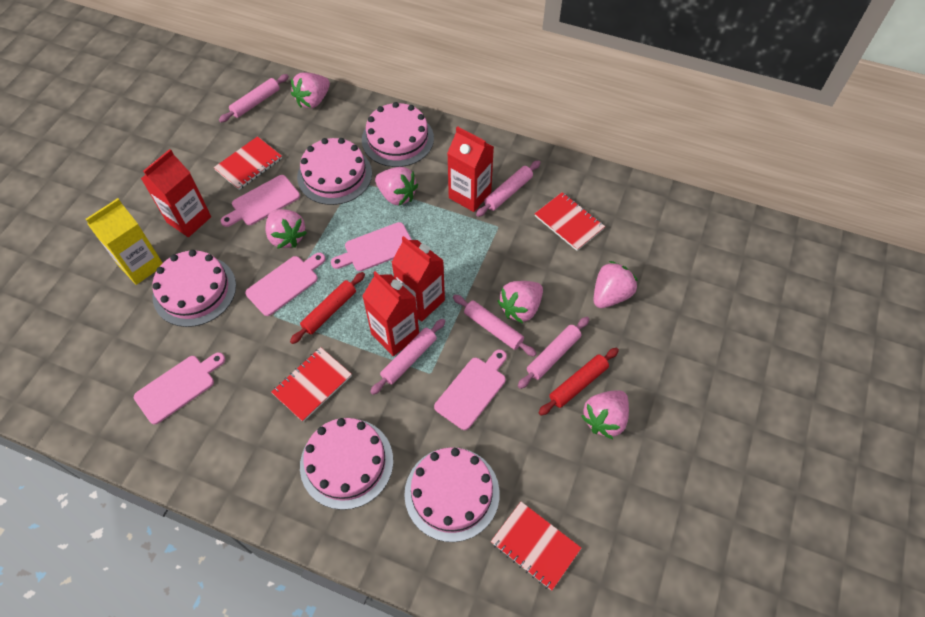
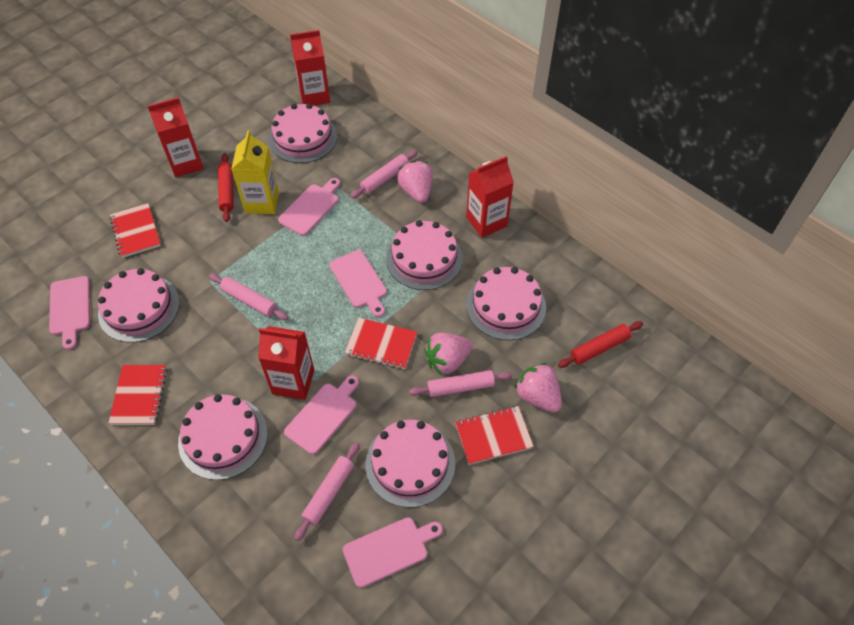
pink cake: [152,250,236,327] [297,138,372,205] [300,418,393,510] [362,102,434,167] [404,447,500,542] = 5 -> [98,268,180,343] [178,394,268,480] [269,103,337,163] [365,420,455,508] [386,220,463,290] [466,267,546,340] = 6
pink rolling pin: [219,74,289,122] [370,319,445,395] [453,295,537,357] [476,160,541,217] [518,317,589,389] = 5 -> [209,274,288,320] [294,442,360,541] [351,150,418,199] [409,370,513,397] = 4
pink strawberry: [265,209,307,249] [291,73,330,108] [375,167,418,206] [498,281,543,323] [581,390,629,439] [593,261,638,308] = 6 -> [397,160,433,203] [424,333,472,375] [514,363,562,413] = 3

